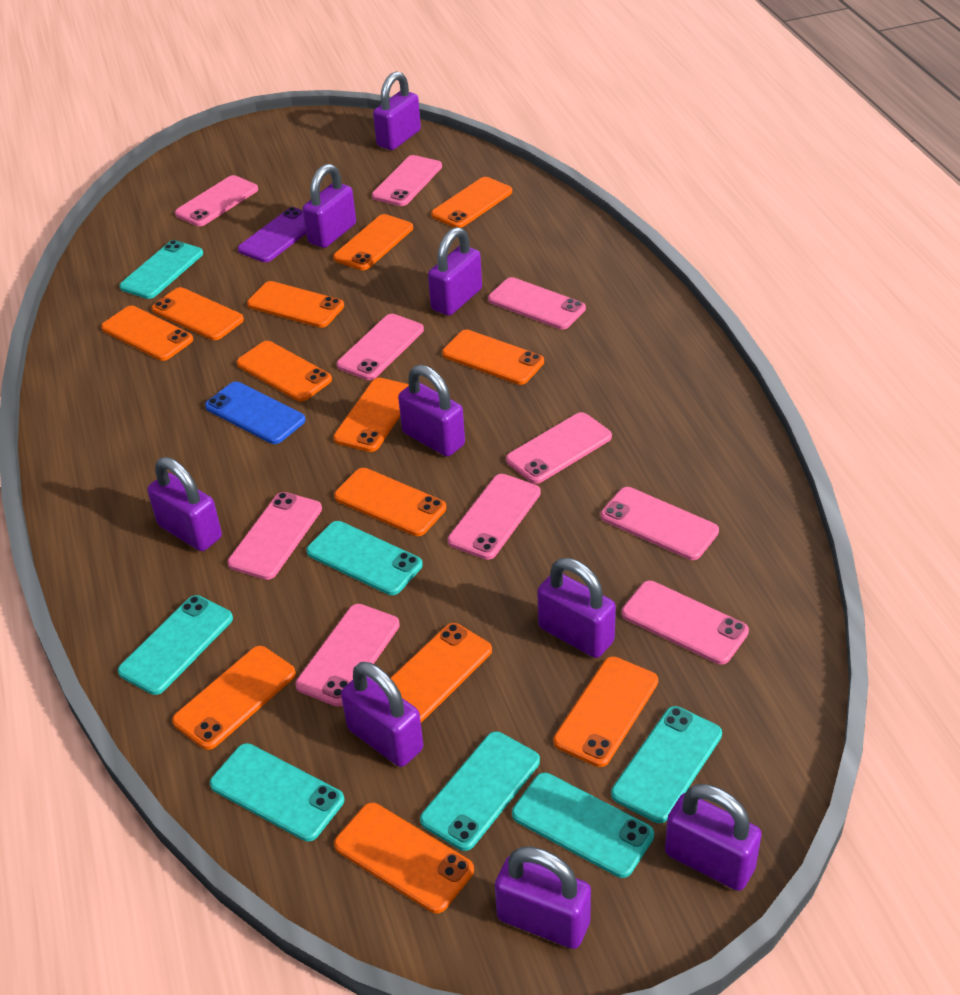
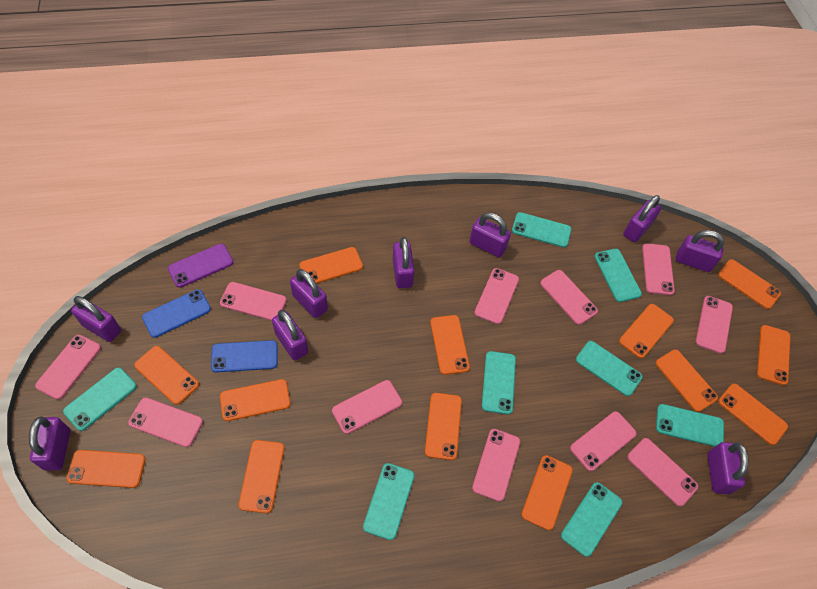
blue phone: [205,382,306,444] = 1 -> [142,289,211,338] [211,340,278,373] = 2
pink phone: [175,175,258,226] [228,492,322,580] [295,604,400,707] [337,314,424,380] [372,155,442,206] [448,474,541,560] [488,277,586,329] [506,412,612,484] [601,487,719,560] [622,581,749,665] = 10 -> [35,335,101,400] [128,397,203,447] [220,282,287,321] [332,380,402,434] [472,429,520,502] [474,268,519,324] [540,270,598,325] [570,411,637,471] [627,438,698,506] [642,243,675,295] [696,296,733,354] = 11
turquoise phone: [118,595,233,695] [119,240,203,299] [210,743,344,841] [306,521,423,595] [420,732,540,851] [512,773,654,878] [611,706,722,823] = 7 -> [63,367,137,431] [363,463,415,540] [482,351,516,414] [512,212,571,247] [561,482,622,557] [576,341,643,396] [595,249,642,302] [656,404,724,447] = 8

